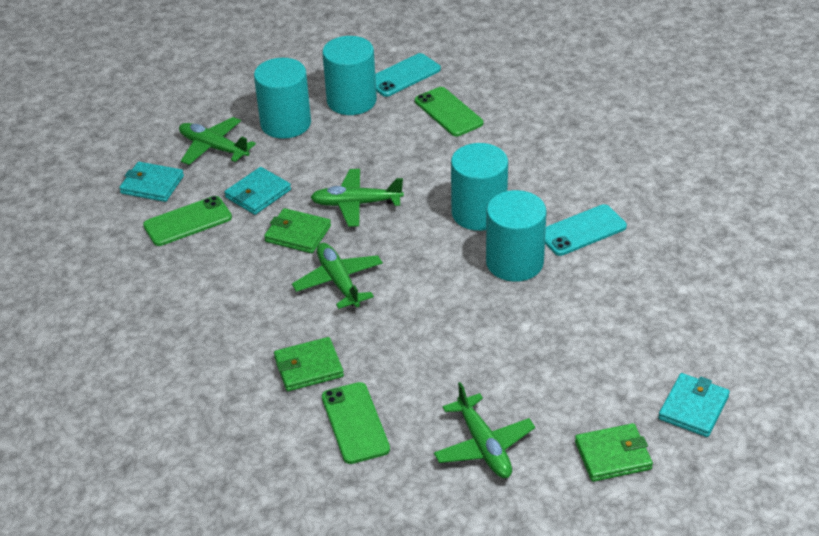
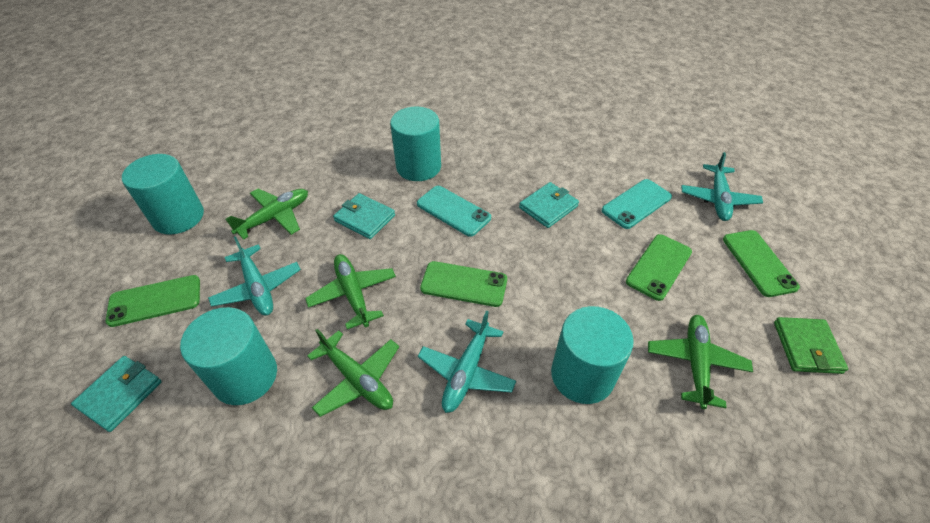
green phone: [143,196,232,246] [322,382,390,464] [415,87,483,136] = 3 -> [106,275,200,327] [420,261,507,307] [626,234,692,301] [723,230,800,297] = 4
green wallet: [264,208,331,253] [274,337,344,391] [575,423,653,482] = 3 -> [774,317,848,374] = 1
turquoise plane: none = 0 -> [208,236,301,315] [418,310,516,413] [681,152,763,221] = 3

